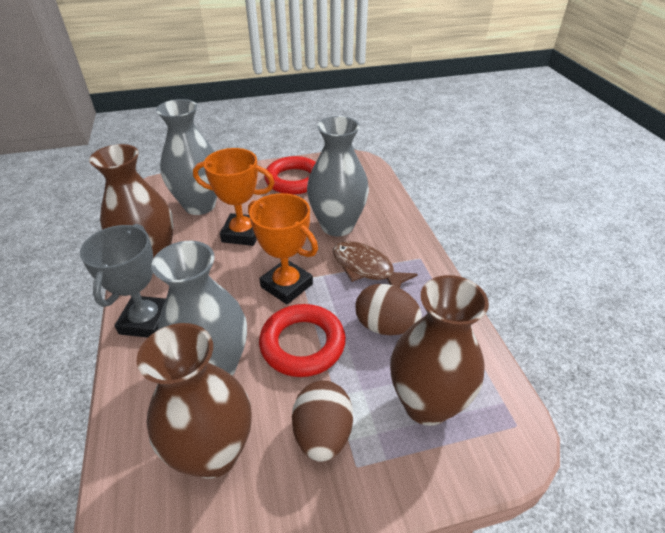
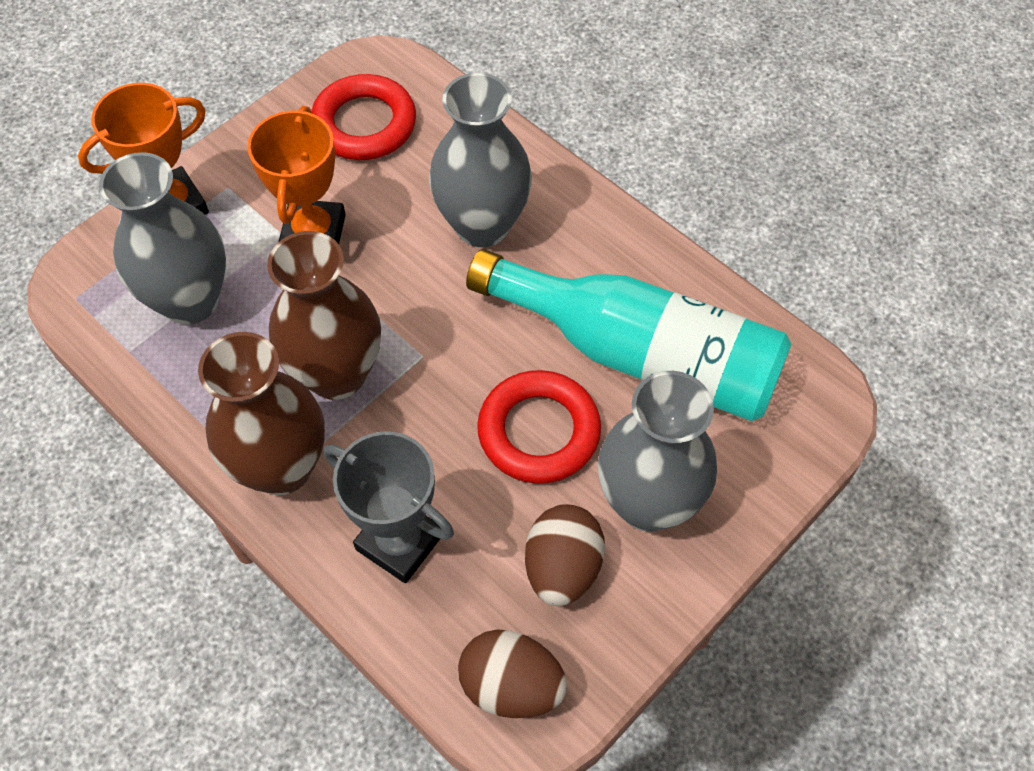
brown fish: [333,241,418,288] = 1 -> none = 0
brown vase: [89,144,174,258] [137,323,252,479] [390,275,489,426] = 3 -> [198,332,325,495] [267,231,381,400] = 2
turquoise bottle: none = 0 -> [466,249,791,421] = 1

